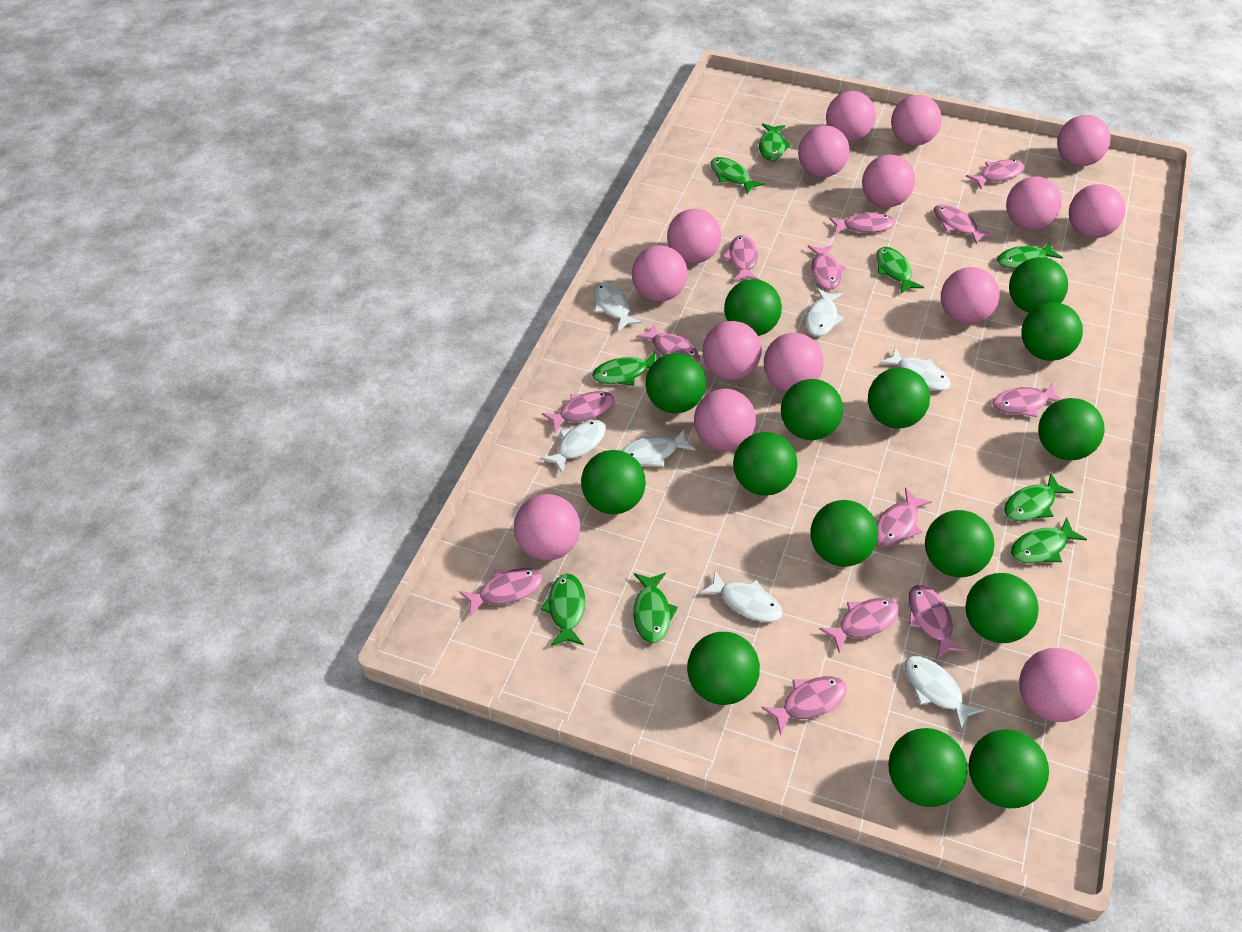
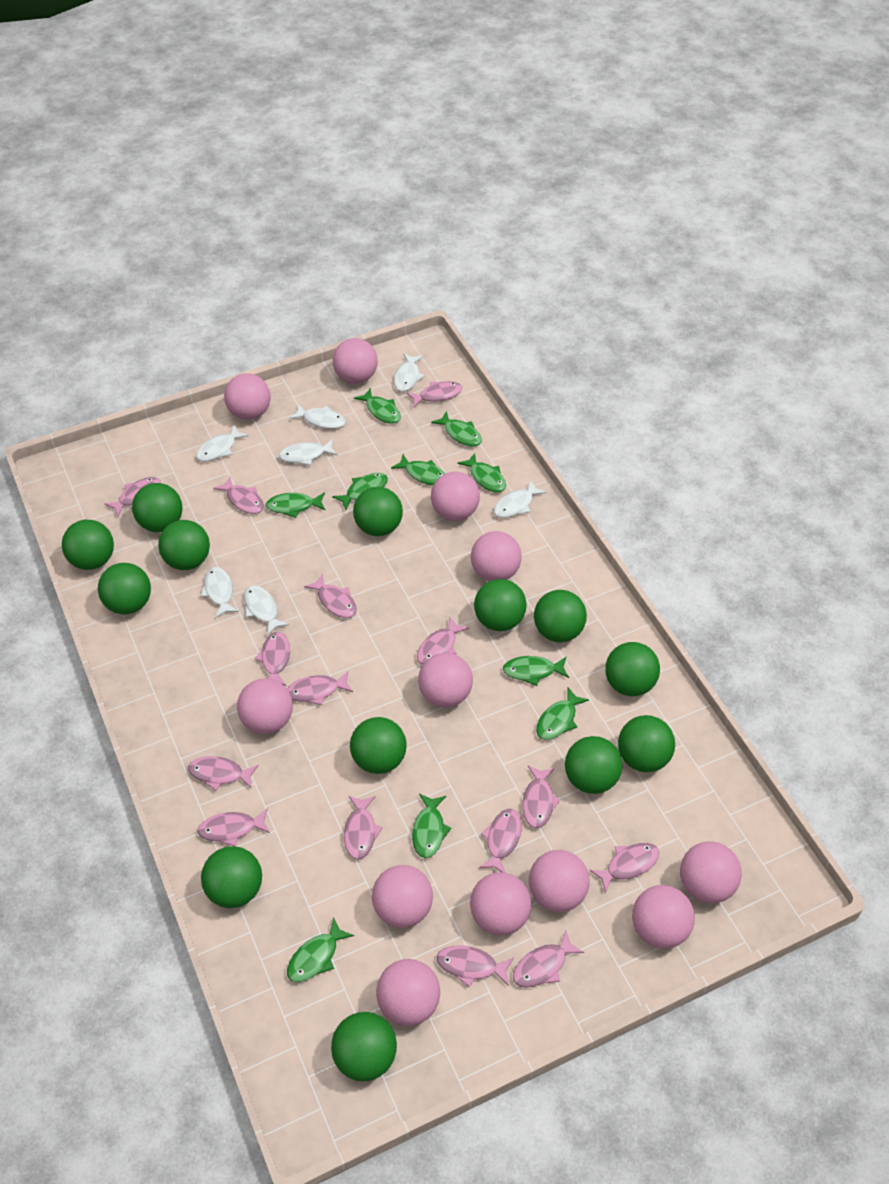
green ball: [581,450,646,514] [645,353,706,414] [687,632,760,705] [724,279,782,336] [733,432,798,496] [781,379,843,440] [811,500,878,567] [868,368,930,429] [888,728,968,807] [925,510,995,578] [965,573,1039,643] [969,729,1049,808] [1009,257,1068,313] [1021,302,1083,361] [1038,398,1104,460] = 15 -> [62,520,114,570] [98,563,151,614] [132,483,182,532] [158,520,210,570] [201,846,262,908] [331,1012,397,1081] [350,717,407,774] [353,487,403,536] [474,579,527,631] [534,590,587,642] [565,736,623,794] [605,642,660,696] [618,715,675,772] = 13
green fish: [540,574,585,646] [592,351,655,386] [633,573,678,643] [710,157,764,194] [759,124,791,161] [876,247,924,293] [997,242,1063,269] [1004,473,1073,521] [1011,517,1087,563] = 9 -> [266,492,326,518] [287,917,354,982] [332,473,388,510] [354,388,401,424] [391,454,445,486] [412,794,451,858] [431,411,482,446] [457,453,506,493] [503,656,569,686] [536,687,589,740] = 10
pink ball: [514,494,580,561] [632,245,688,302] [667,209,721,264] [694,389,756,451] [702,321,762,380] [764,333,824,392] [798,125,850,177] [826,91,876,142] [862,154,915,208] [891,95,942,146] [941,267,1000,324] [1006,176,1062,230] [1019,648,1097,722] [1057,115,1111,166] [1069,184,1125,238] = 15 -> [224,373,271,420] [237,678,293,734] [333,338,378,384] [372,865,433,928] [376,959,440,1026] [418,653,473,707] [431,472,480,521] [470,872,531,935] [471,531,522,581] [529,850,590,912] [632,885,695,949] [680,841,742,903] = 12
pink fish: [459,568,543,617] [542,391,614,432] [636,323,700,362] [723,235,759,281] [761,676,847,735] [808,245,846,290] [819,598,899,653] [829,210,895,235] [876,487,932,546] [908,585,967,659] [934,204,993,245] [966,159,1024,189] [992,383,1062,417] = 13 -> [105,477,161,516] [188,756,259,791] [198,808,270,846] [213,477,264,514] [255,632,290,686] [287,671,353,705] [304,573,357,618] [344,796,383,860] [406,381,462,408] [417,616,469,665] [437,945,514,987] [479,809,522,873] [513,930,584,988] [522,766,561,828] [590,843,659,893] = 15

